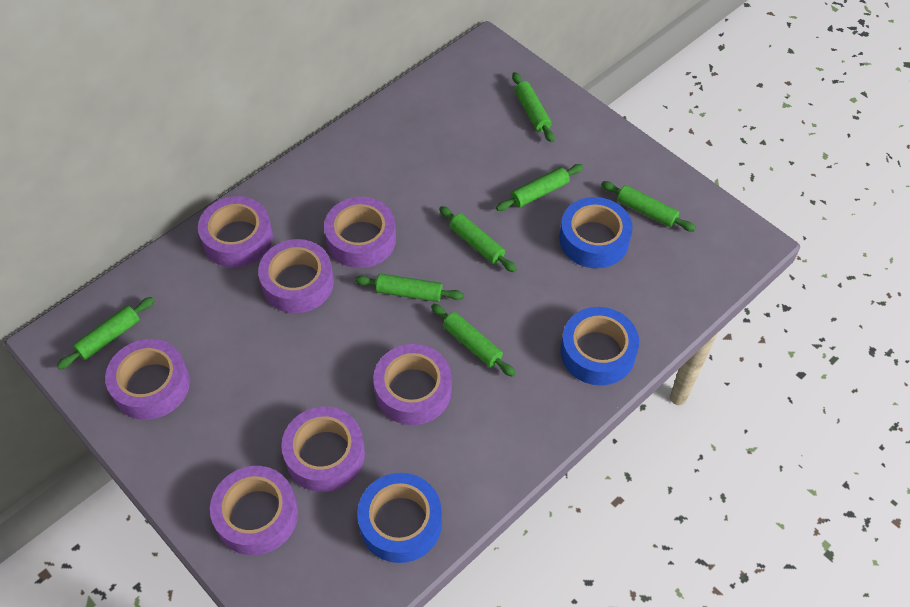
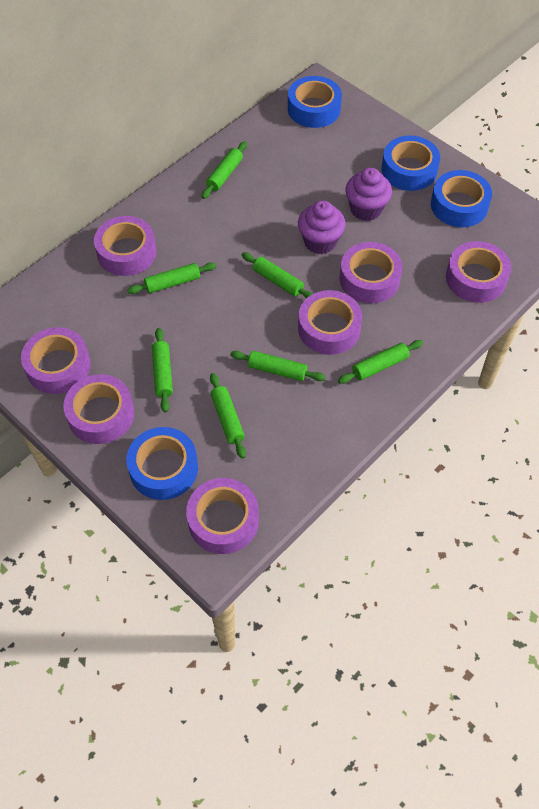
blue tape: [357,473,442,563] [559,197,633,268] [560,307,639,386] = 3 -> [126,427,198,500] [288,76,342,128] [382,136,440,191] [431,170,492,227] = 4
purple cupcake: none = 0 -> [298,201,346,254] [345,168,392,221] = 2

